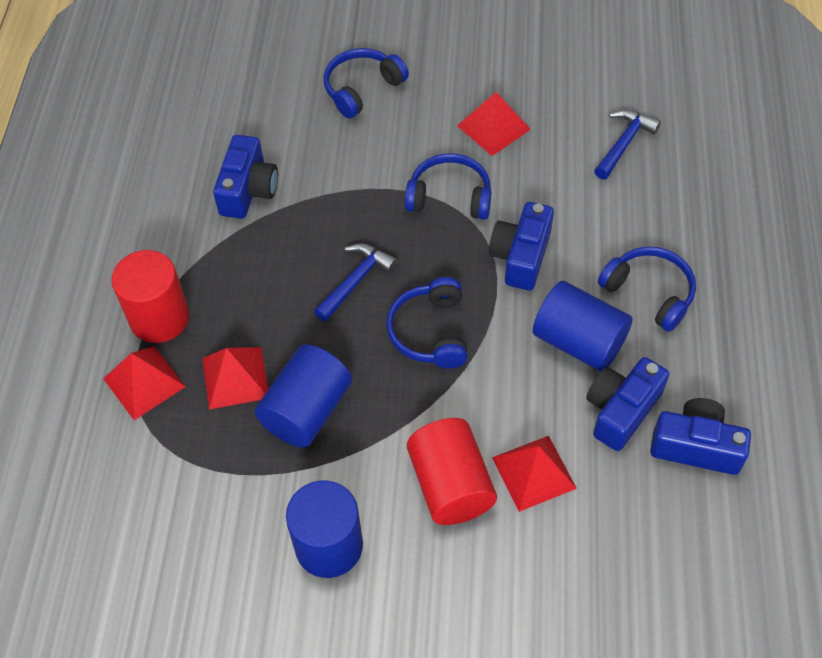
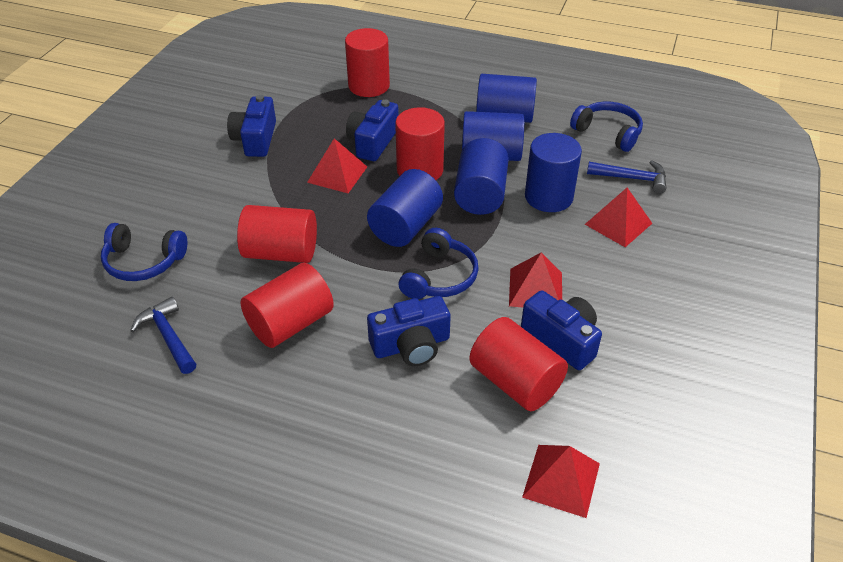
blue cylinder: [255,344,352,448] [286,481,363,578] [533,281,633,372] = 3 -> [367,169,443,247] [454,138,509,215] [462,111,524,161] [476,74,537,123] [525,133,582,212] = 5
blue headphones: [324,48,409,118] [386,277,468,369] [405,153,491,220] [598,247,696,332] = 4 -> [101,223,187,281] [399,228,479,299] [570,102,643,152] = 3
red cylinder: [112,250,190,343] [407,418,497,525] = 2 -> [237,205,317,263] [240,263,334,348] [345,28,390,97] [395,107,445,180] [469,317,568,411] = 5

